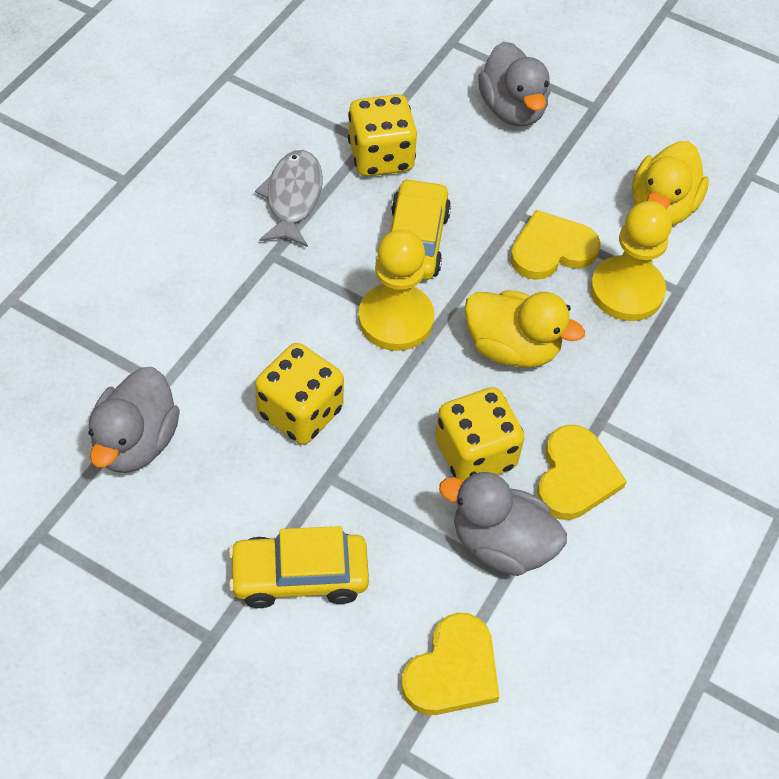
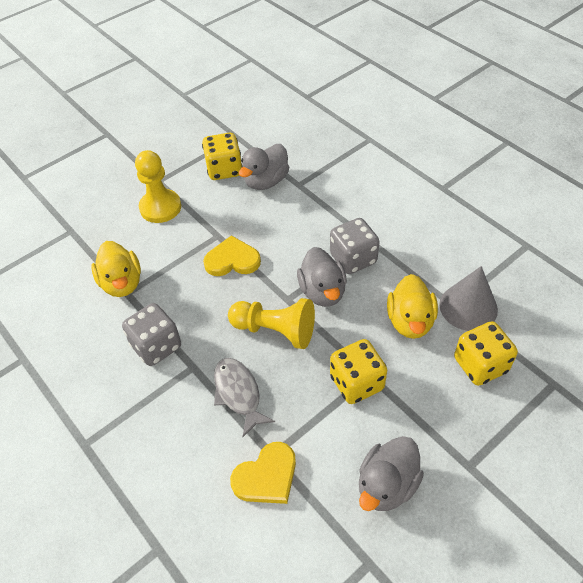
grey cone: none = 0 -> [439,266,498,331] = 1
grey dice: none = 0 -> [122,303,181,366] [330,218,380,274] = 2
yellow car: [229,526,369,608] [390,178,451,280] = 2 -> none = 0
yellow heart: [401,613,499,715] [510,210,601,280] [537,425,627,520] = 3 -> [203,235,261,276] [230,442,296,504] = 2

